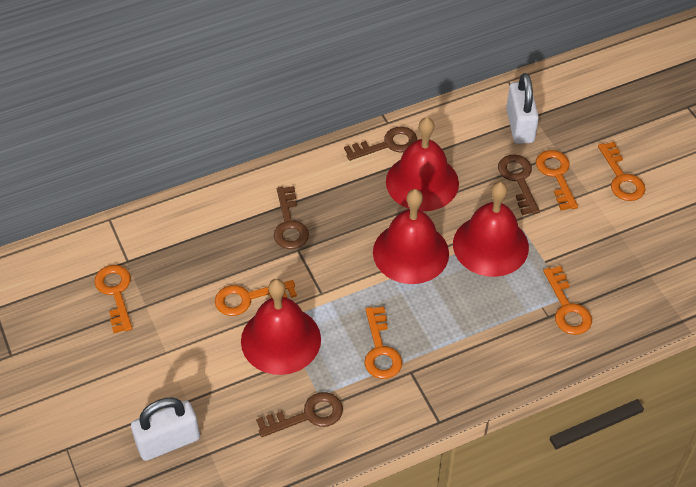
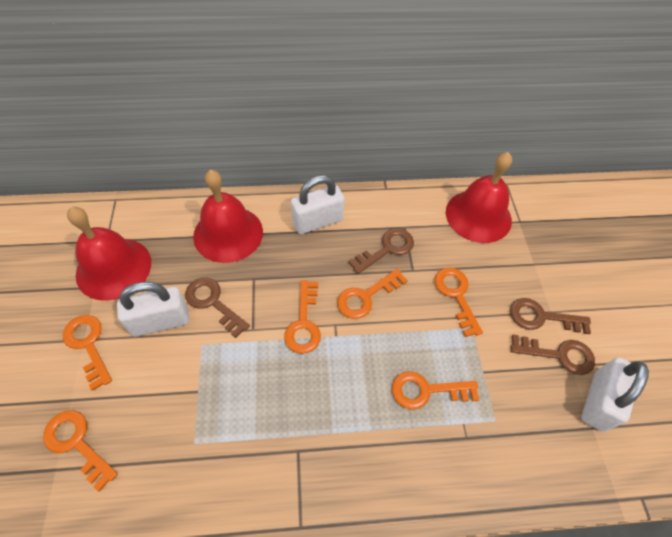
red bell: [241,279,321,375] [373,189,449,284] [386,117,459,211] [453,182,529,277] = 4 -> [67,207,151,301] [193,169,263,263] [446,152,512,243] = 3
white padlock: [131,398,200,461] [506,73,539,144] = 2 -> [117,282,189,337] [291,175,344,234] [581,357,649,432] = 3

